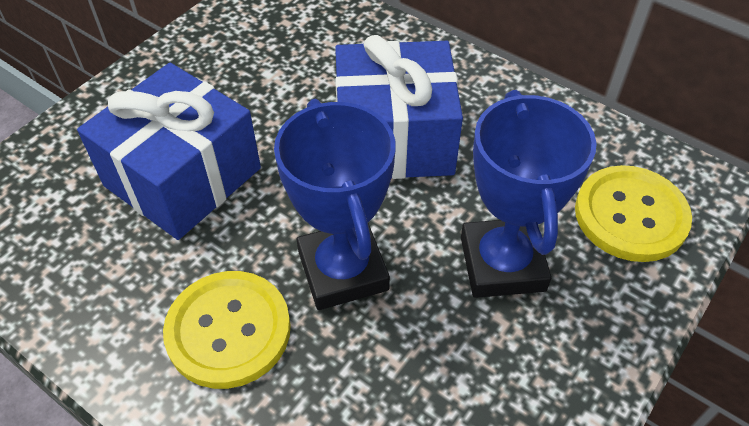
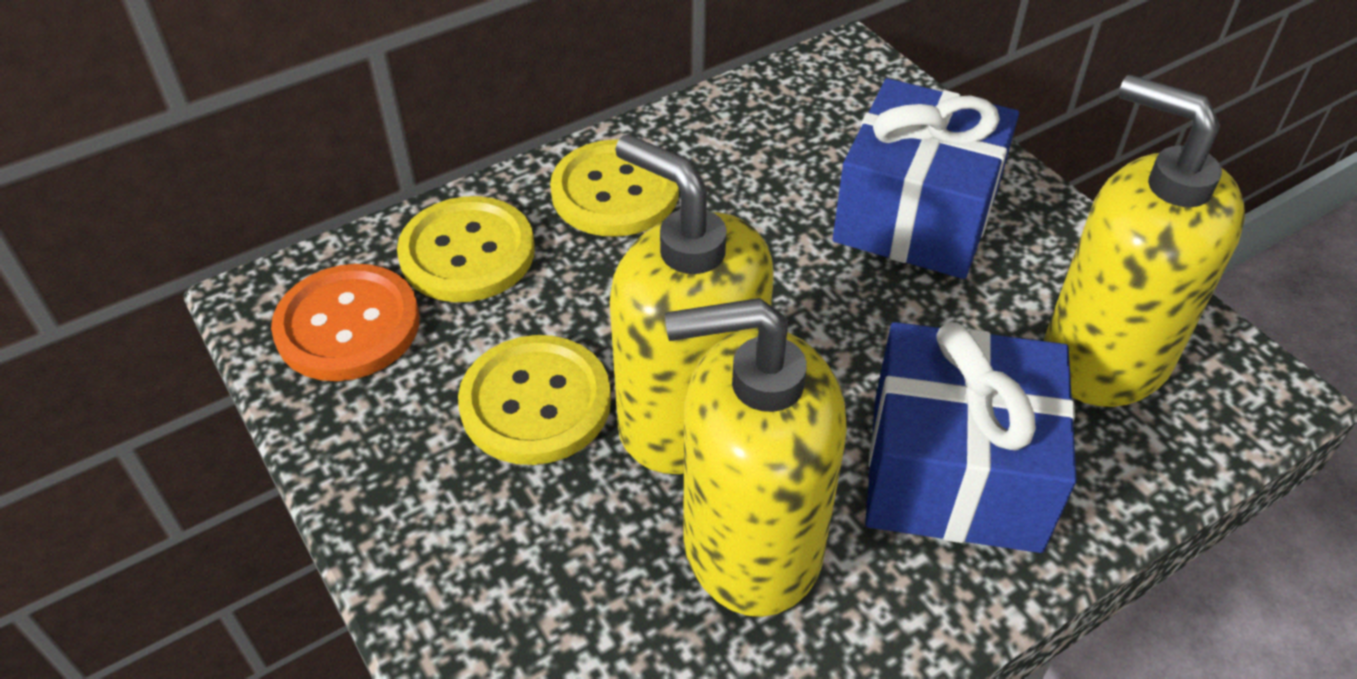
blue trophy: [274,99,395,310] [461,90,597,298] = 2 -> none = 0
orange button: none = 0 -> [271,264,420,381] = 1
yellow button: [163,271,291,389] [575,165,692,262] = 2 -> [397,196,535,302] [458,335,611,465] [550,139,679,237] = 3
yellow soap dispenser: none = 0 -> [610,134,773,474] [665,298,847,617] [1044,75,1245,407] = 3

